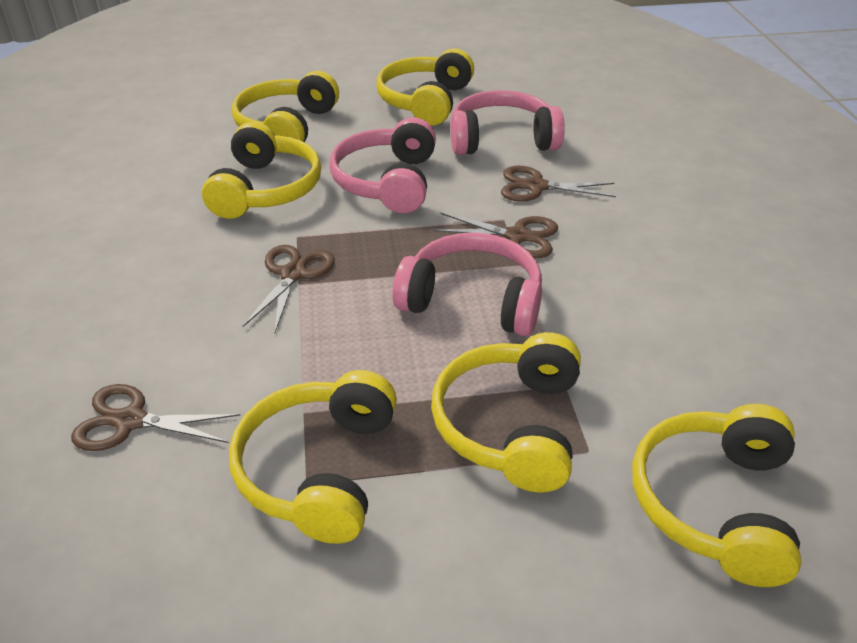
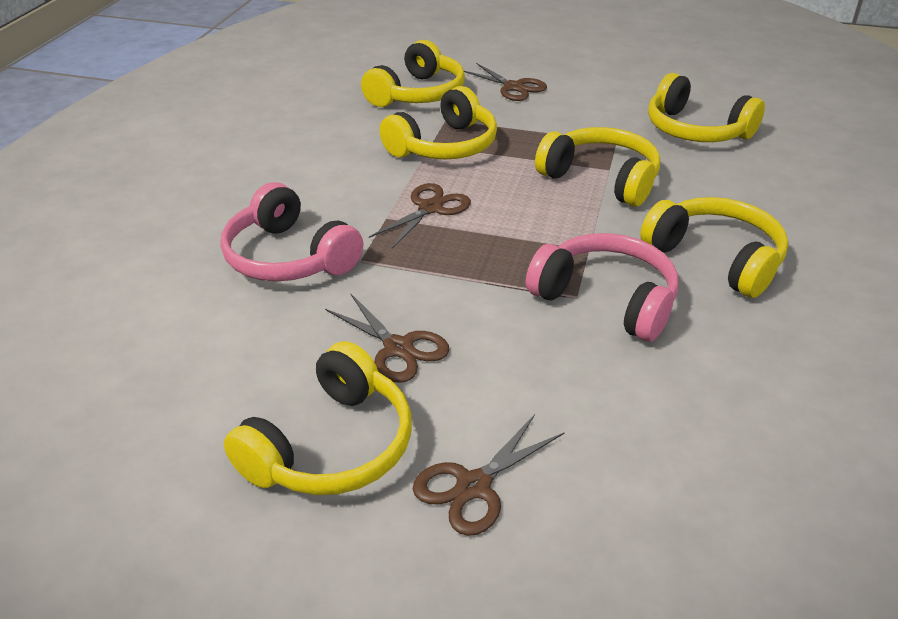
pink headphones: [329,117,436,213] [393,233,542,336] [451,90,565,155] = 3 -> [220,182,363,281] [526,233,679,342] = 2

